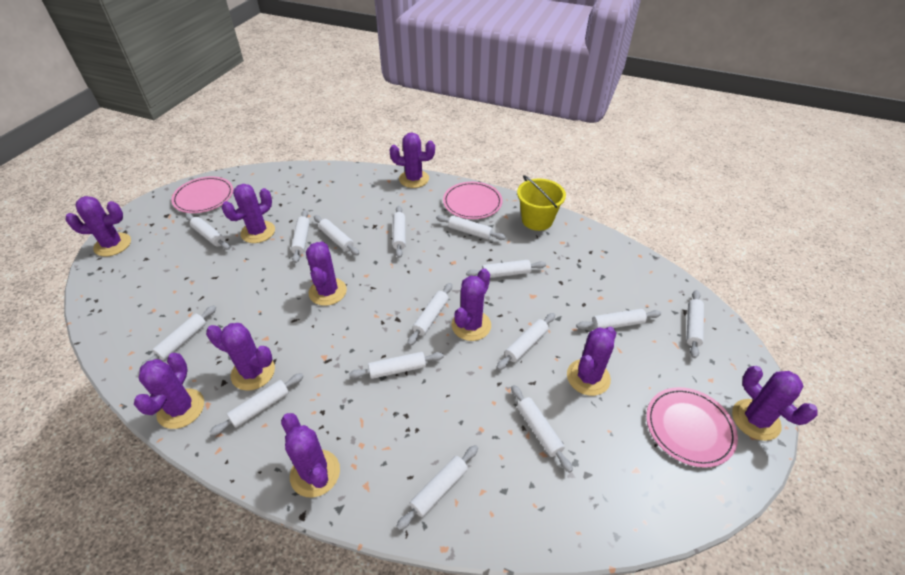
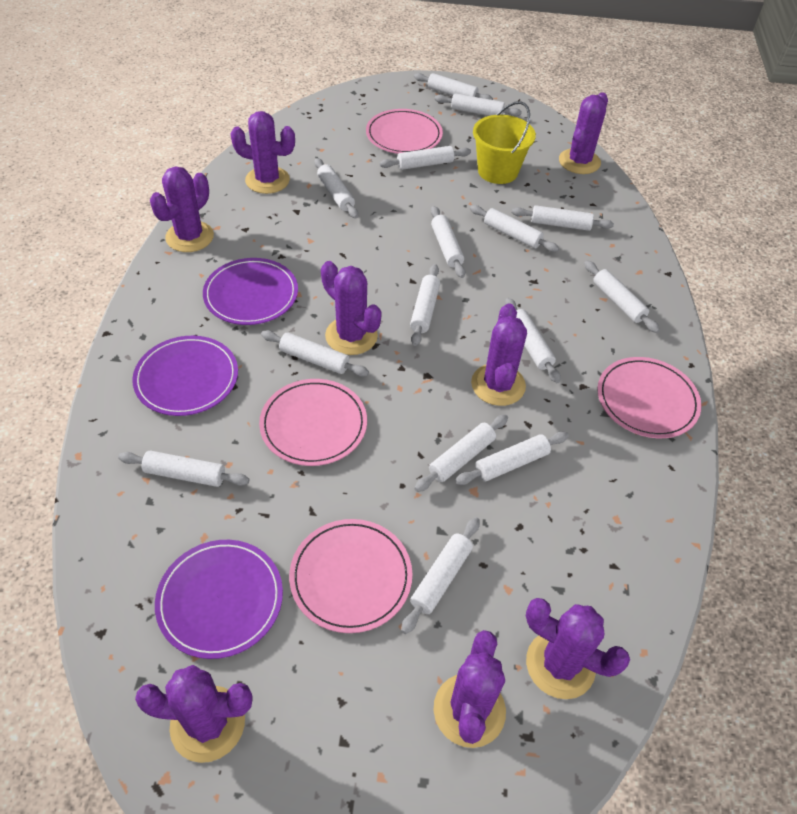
pink plate: [171,176,233,213] [443,182,502,219] [646,387,738,468] = 3 -> [259,379,367,466] [289,519,412,633] [366,109,443,154] [597,357,702,438] = 4
purple cactus: [65,196,131,256] [134,353,204,429] [206,323,275,391] [222,184,275,243] [281,413,340,498] [306,242,347,306] [389,133,435,188] [452,268,491,341] [567,327,616,396] [732,366,818,441] = 10 -> [135,665,253,763] [150,166,214,252] [231,111,295,194] [321,261,382,355] [434,630,506,748] [471,303,527,406] [526,598,630,699] [559,93,608,174] = 8
purple plate: none = 0 -> [132,336,238,416] [155,540,283,659] [203,258,298,325] = 3

